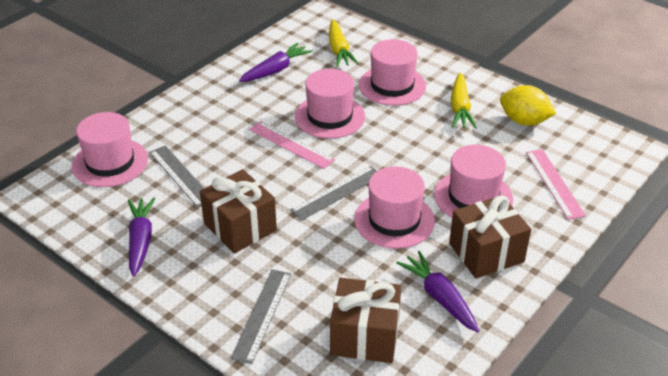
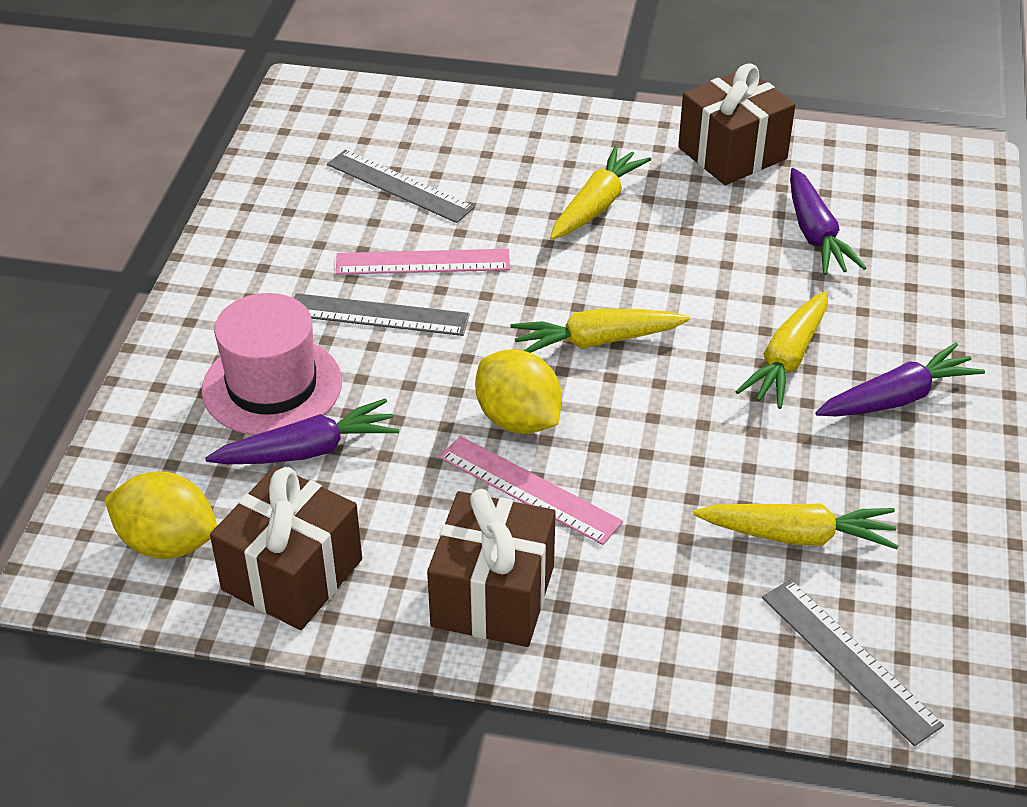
pink hat: [72,112,148,187] [295,69,365,139] [354,166,435,249] [359,39,426,106] [434,145,513,218] = 5 -> [202,293,342,435] = 1
yellow carrot: [329,19,359,67] [451,73,477,129] = 2 -> [510,309,690,353] [550,146,651,240] [693,503,898,549] [735,291,828,409] = 4
yellow lemon: [500,85,556,126] = 1 -> [104,471,217,559] [475,349,562,434] = 2

